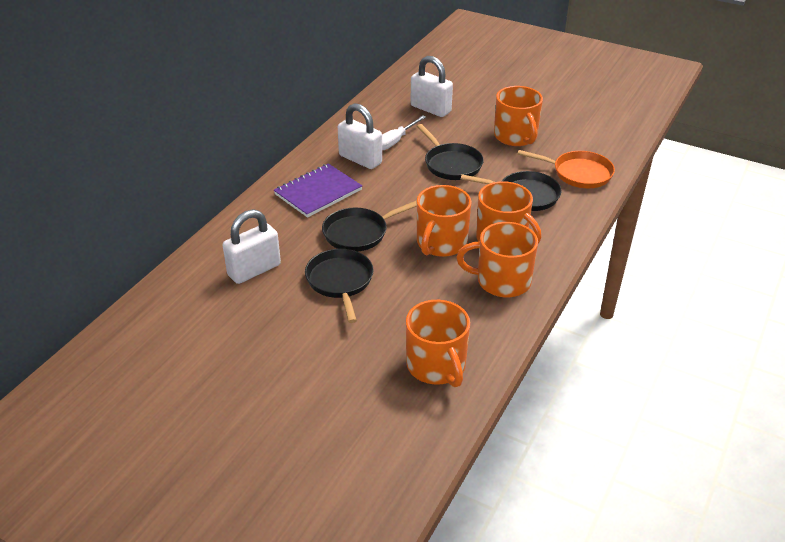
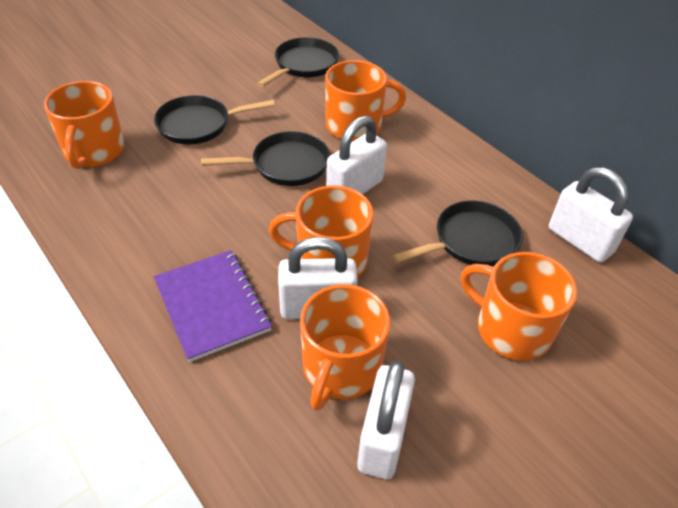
orange pan: [517,150,615,188] = 1 -> none = 0
white padlock: [223,209,281,284] [338,103,382,169] [410,56,453,117] = 3 -> [278,237,357,319] [326,116,387,194] [357,360,415,479] [549,167,633,263] = 4
white screwdriver: [382,116,426,151] = 1 -> none = 0

